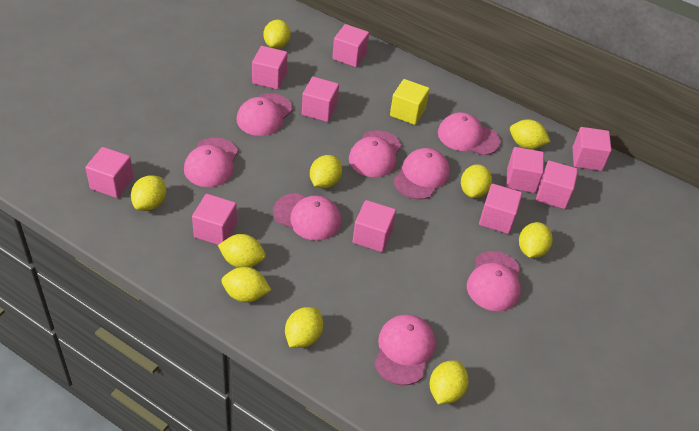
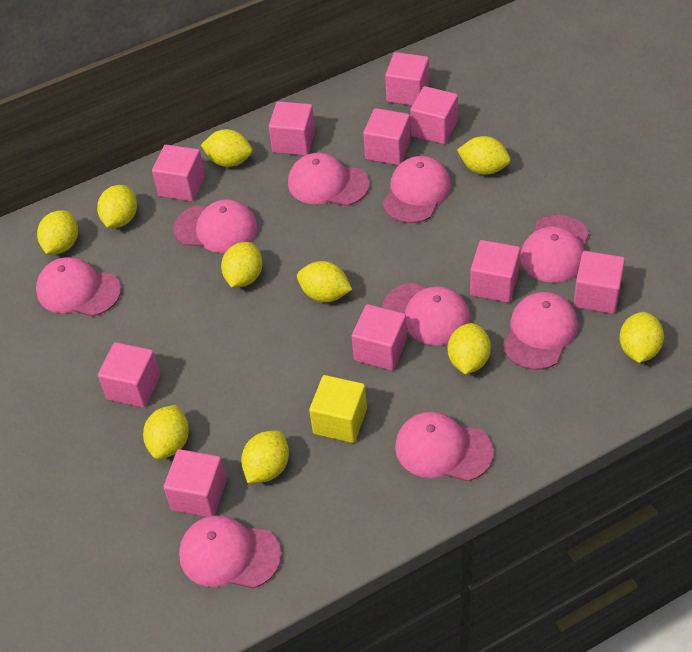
pink cap: [184,138,238,187] [237,93,292,136] [273,193,341,241] [349,130,401,177] [374,314,435,386] [394,148,450,200] [438,112,501,156] [467,251,521,311] = 8 -> [36,257,121,317] [173,200,258,253] [179,515,281,588] [288,153,370,206] [382,156,451,223] [382,283,470,345] [395,412,494,481] [503,292,578,370] [520,215,589,283] = 9

